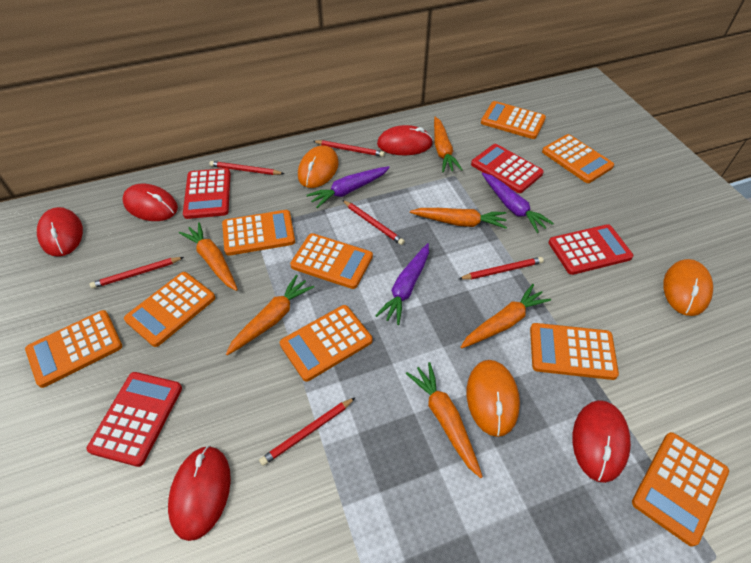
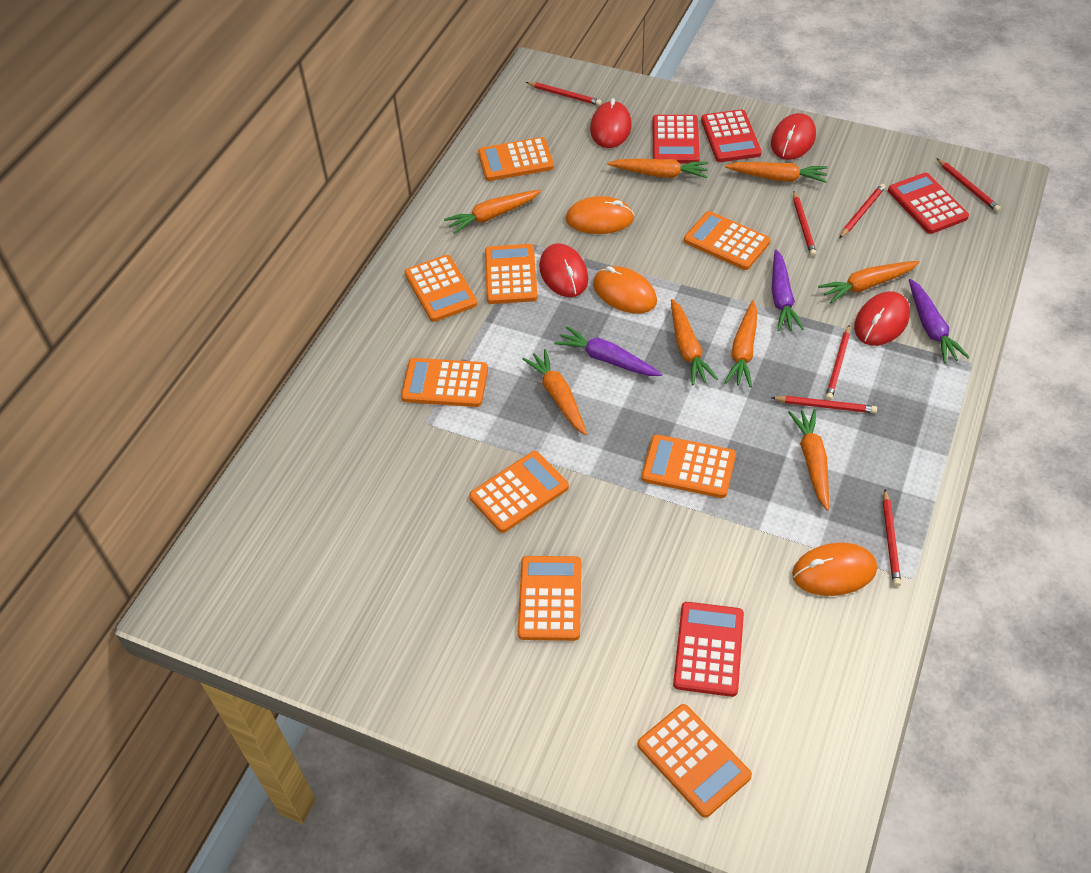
orange carrot: [179,222,238,291] [226,275,314,355] [406,362,483,478] [410,208,507,229] [434,117,463,172] [461,284,551,348] = 6 -> [444,190,541,234] [522,349,587,435] [607,159,708,178] [671,299,718,385] [724,300,757,387] [725,162,828,183] [788,409,829,510] [818,261,920,303] = 8
red mouse: [37,207,83,257] [122,184,178,221] [168,445,231,541] [377,125,433,155] [573,400,631,483] = 5 -> [539,243,588,297] [590,98,632,148] [771,113,816,160] [854,291,910,346] = 4
red pencil: [90,257,184,289] [209,161,284,175] [259,397,356,466] [313,140,385,157] [342,200,405,245] [459,257,544,280] = 6 -> [526,82,602,106] [771,396,877,413] [793,191,817,257] [825,325,850,401] [840,184,885,238] [883,489,901,587] [936,158,1001,212] = 7

